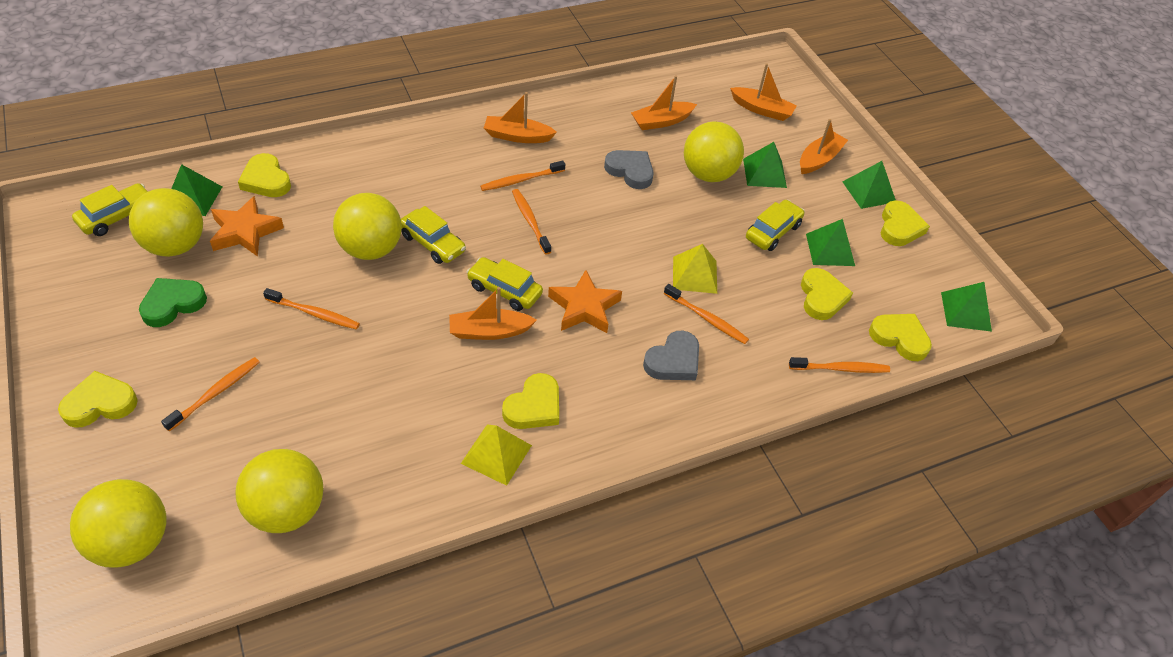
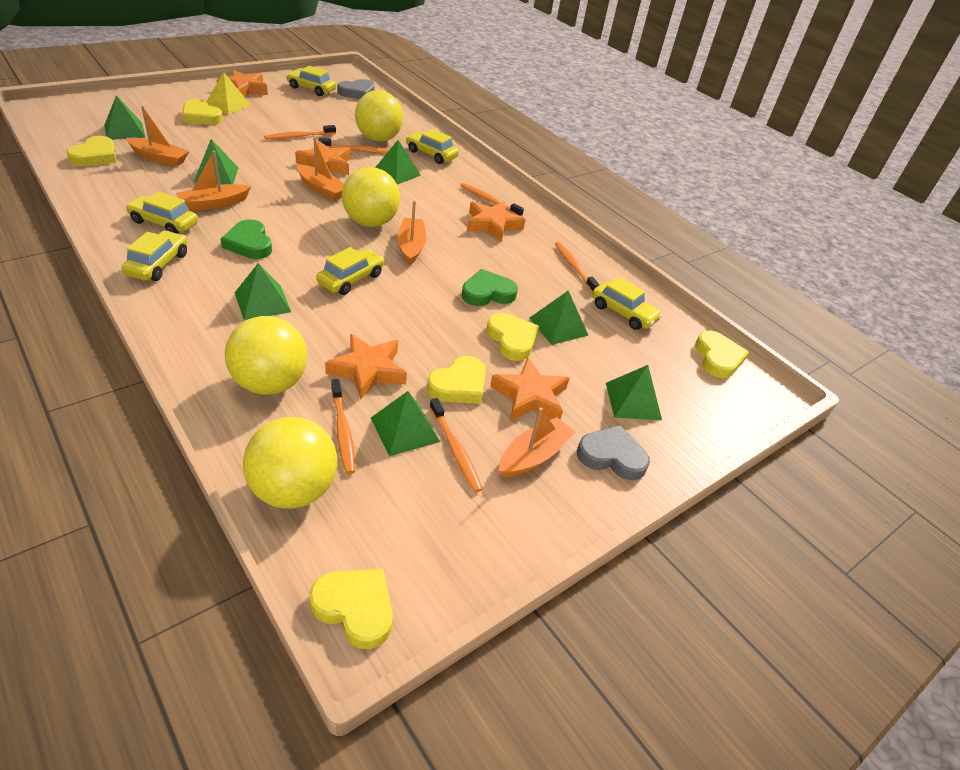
green heart: [139,278,207,327] = 1 -> [221,219,272,259] [462,269,518,306] = 2
green pyramid: [171,164,222,216] [743,142,787,188] [806,219,855,266] [843,161,896,209] [941,282,992,332] = 5 -> [104,95,146,140] [193,139,238,185] [235,263,291,320] [371,391,440,456] [375,140,421,184] [530,291,589,345] [606,365,662,420] = 7
orange star: [210,196,284,257] [548,270,622,333] = 2 -> [216,70,268,97] [295,141,351,175] [325,334,407,400] [467,201,526,242] [490,357,569,421] = 5
yellow ball: [70,479,167,568] [129,188,203,257] [235,449,323,533] [333,193,402,260] [684,121,744,182] = 5 -> [225,316,307,395] [243,417,337,509] [342,167,400,227] [355,90,403,142] = 4
yellow car: [72,183,148,236] [401,206,466,264] [467,257,543,311] [746,200,805,251] = 4 -> [121,231,187,281] [125,192,198,234] [286,66,336,96] [316,247,384,295] [406,129,459,164] [592,277,663,330] = 6
yellow pyramid: [461,425,532,486] [673,244,717,294] = 2 -> [206,72,251,115] = 1

